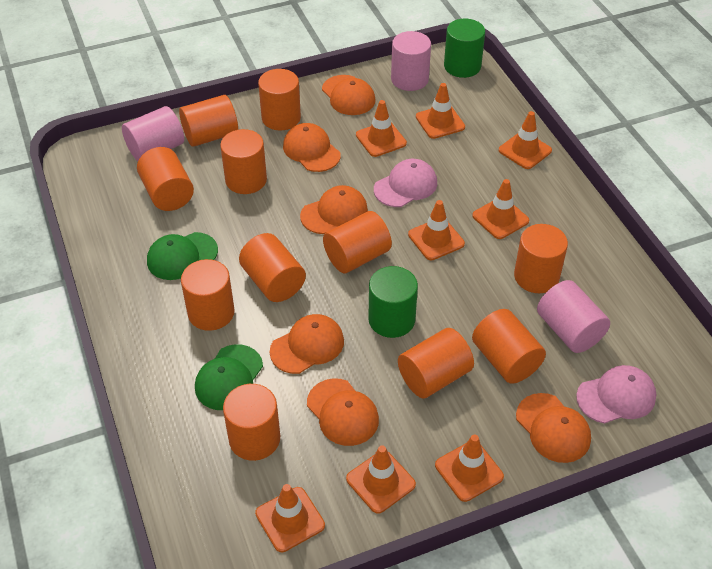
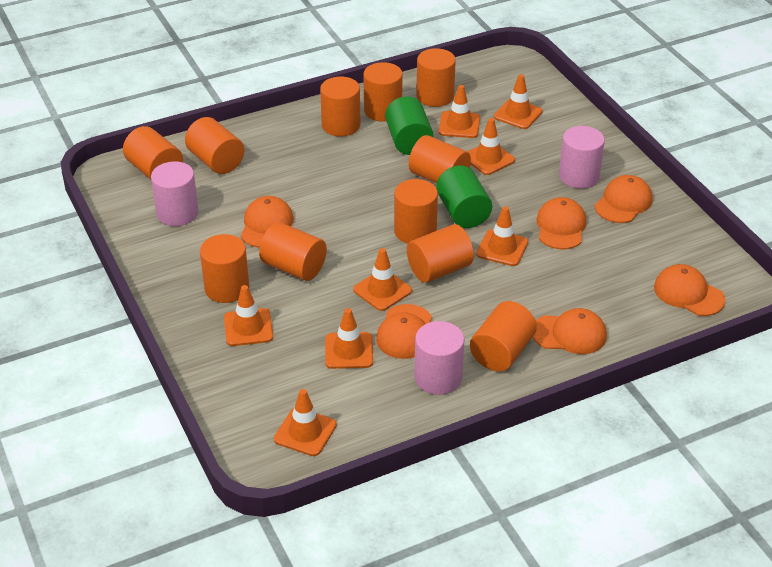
green cap: [147,232,218,280] [195,344,263,410] = 2 -> none = 0
pink cap: [374,159,437,207] [576,365,656,424] = 2 -> none = 0

